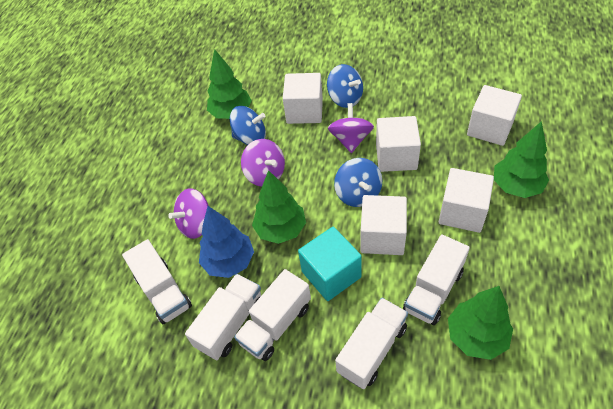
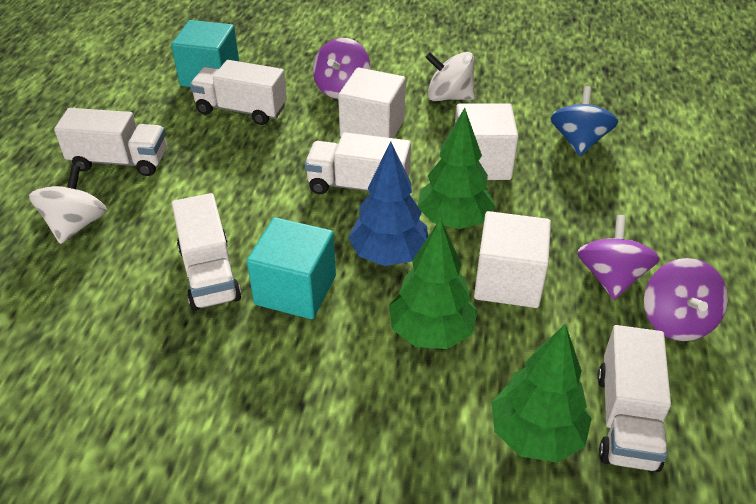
blue spinning top: [230,106,266,145] [327,64,363,108] [334,158,382,207] = 3 -> [551,86,618,156] = 1
green tree: [207,49,252,119] [252,170,306,244] [448,286,513,360] [494,121,549,198] = 4 -> [389,219,478,349] [418,108,495,229] [491,324,592,463] = 3
turquoise cube: [298,227,362,301] = 1 -> [171,20,239,87] [247,217,336,319] = 2
white cube: [283,73,323,124] [361,195,407,255] [376,116,421,172] [439,168,494,233] [467,85,522,146] = 5 -> [338,67,406,138] [455,103,518,180] [474,211,551,308] = 3
white spinning top: none = 0 -> [29,165,107,244] [425,52,475,101] = 2

